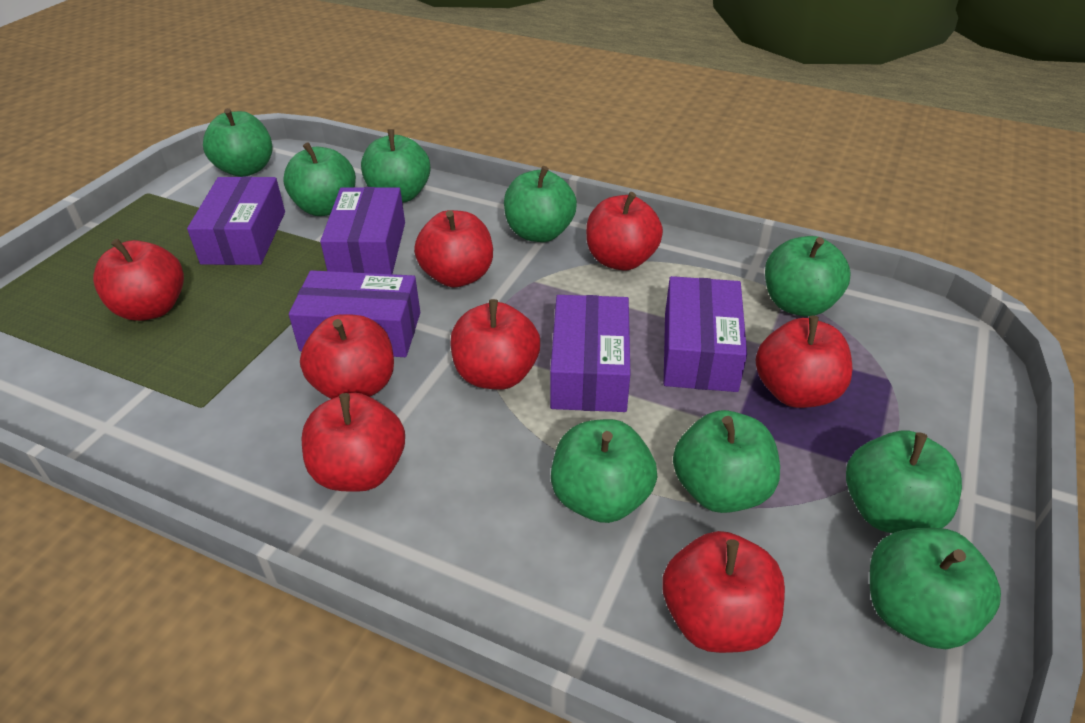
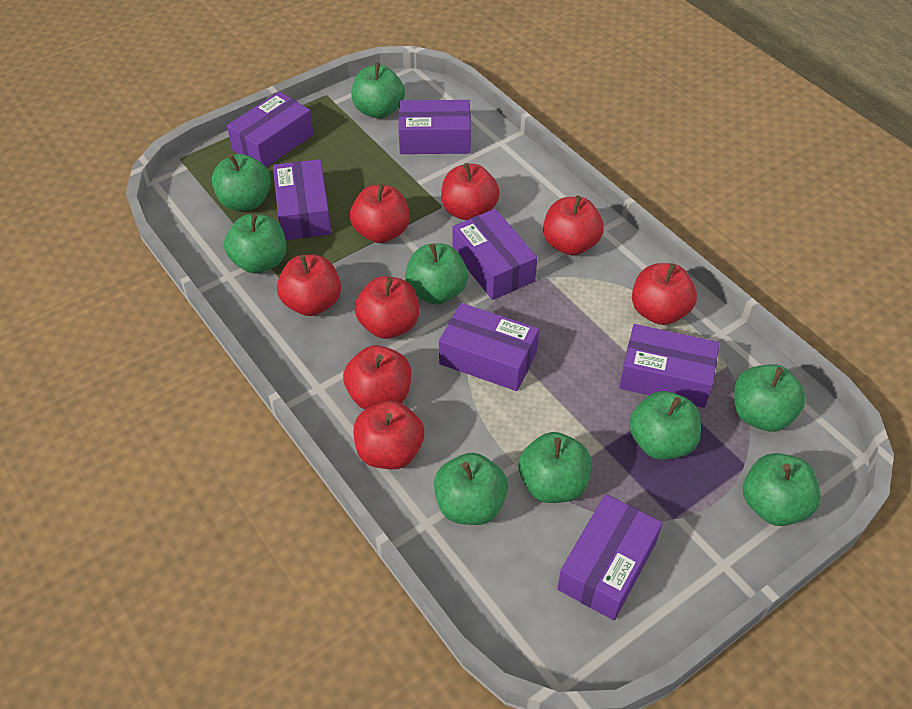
purple box: [187,176,285,265] [289,270,420,357] [320,187,405,274] [550,295,630,412] [664,276,747,392] = 5 -> [227,92,314,167] [273,159,332,240] [398,100,471,154] [439,303,539,391] [453,209,537,300] [557,494,663,620] [619,324,720,408] = 7

